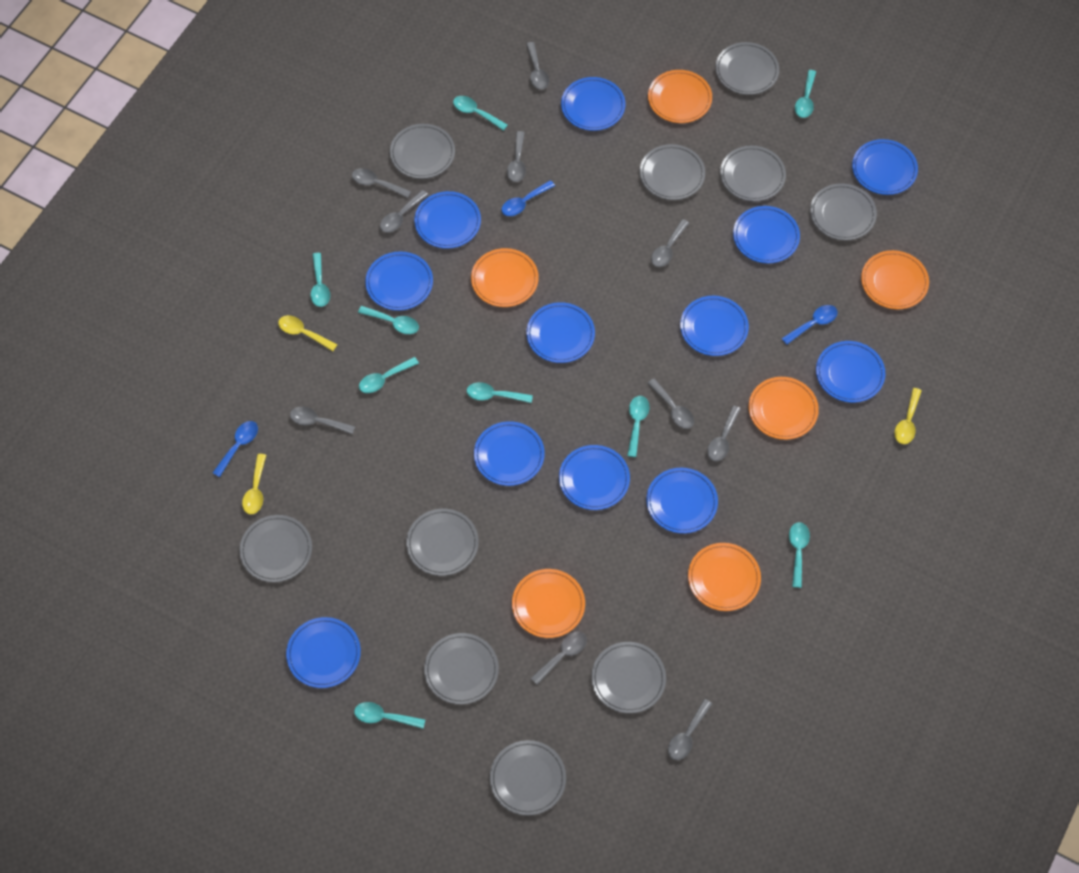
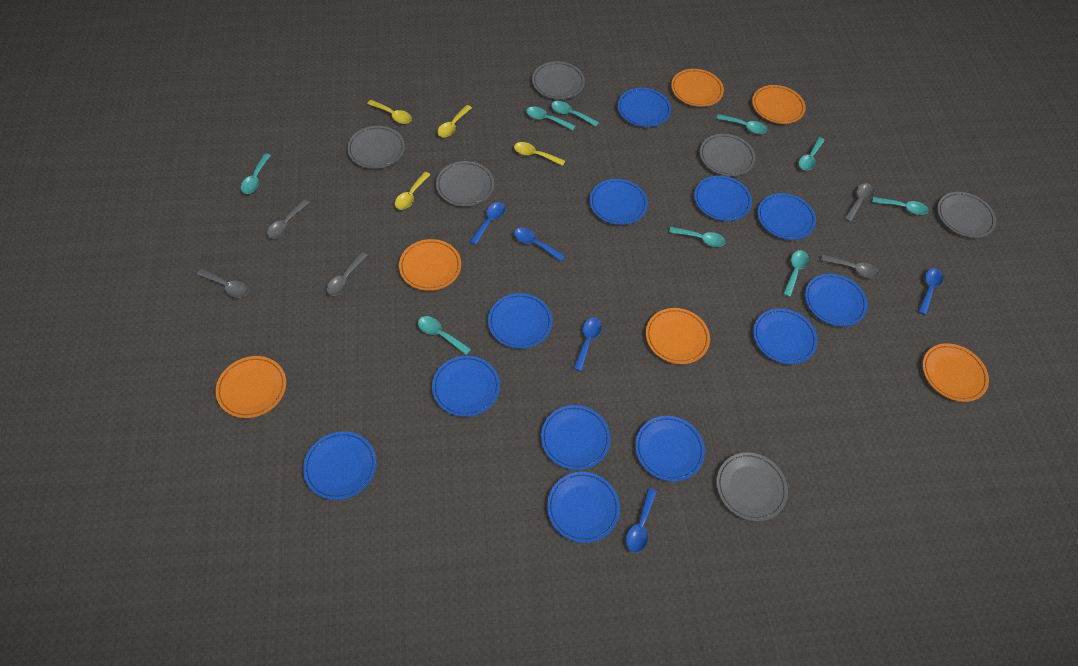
blue spoon: [213,421,258,477] [502,180,555,216] [781,305,838,345] = 3 -> [470,202,506,245] [514,228,565,261] [573,317,602,371] [626,488,657,553] [918,268,943,315] = 5
grey plate: [240,515,312,582] [390,124,455,179] [406,509,479,576] [424,633,499,705] [490,740,566,816] [591,642,666,713] [640,144,705,200] [715,42,779,95] [720,146,786,201] [810,183,877,241] = 10 -> [347,126,405,169] [436,161,494,206] [532,61,585,99] [700,134,755,176] [717,452,788,521] [937,192,996,238] = 6
grey spoon: [290,407,355,434] [352,168,411,198] [380,190,428,233] [507,131,526,182] [526,42,549,90] [531,631,587,685] [648,378,694,429] [651,219,689,267] [668,699,712,760] [707,405,741,461] = 10 -> [197,269,249,298] [267,199,309,239] [327,252,368,296] [821,254,879,278] [844,183,874,222] = 5
yellow spoon: [242,454,266,514] [278,315,337,351] [895,388,922,444] = 3 -> [367,100,412,124] [395,172,431,210] [437,105,472,137] [514,142,565,166] = 4

